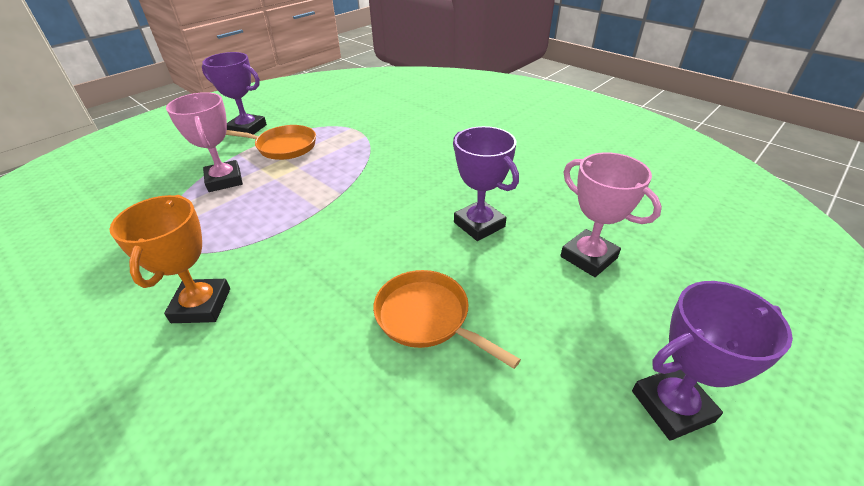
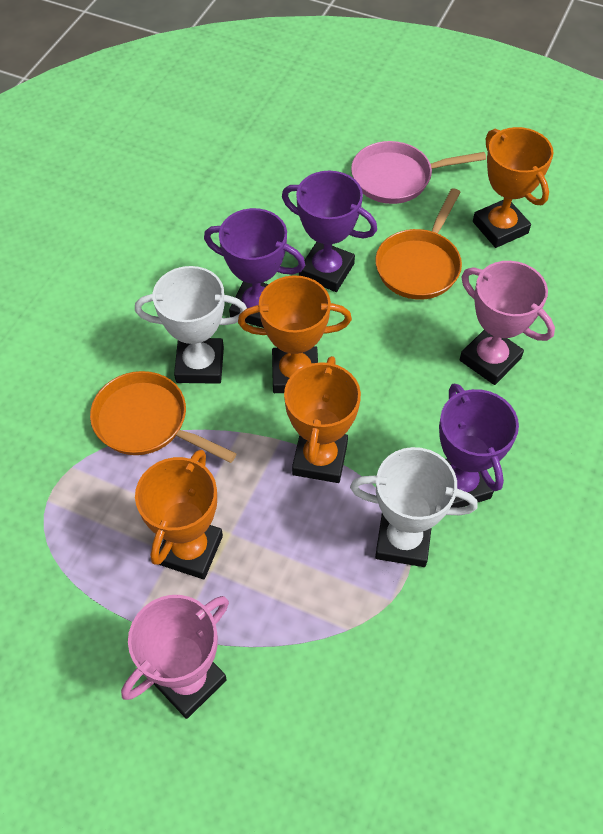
orange trophy: [110,195,230,323] = 1 -> [135,449,223,579] [238,275,352,393] [284,356,361,483] [473,127,554,248] = 4
pink pan: none = 0 -> [351,141,486,204] = 1
white trophy: none = 0 -> [135,266,247,384] [350,447,478,567] = 2

